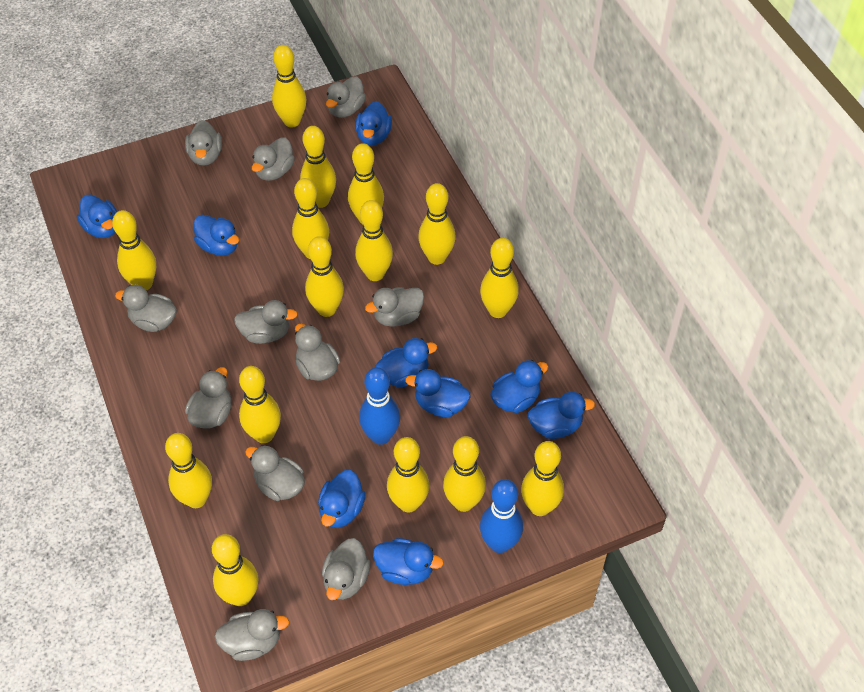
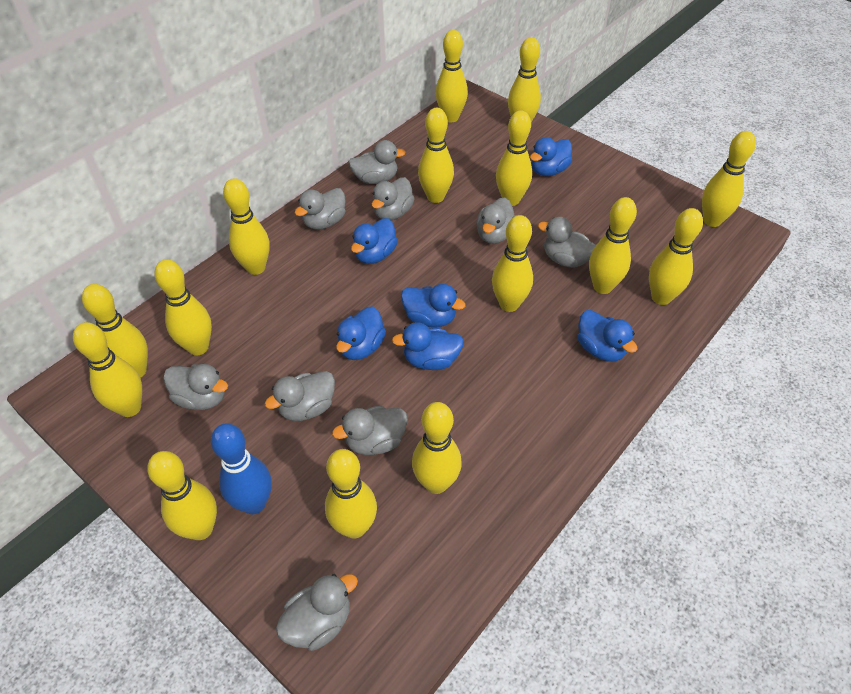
blue bowling pin: [359,367,400,445] [480,479,523,553] = 2 -> [211,423,272,514] = 1
blue duck: [77,194,117,238] [194,215,239,256] [318,470,366,528] [355,101,392,146] [373,538,444,585] [375,338,437,387] [405,369,470,417] [490,360,548,413] [528,392,595,439] = 9 -> [336,307,386,360] [351,218,398,264] [392,322,464,370] [401,284,466,328] [530,137,572,176] [577,310,637,362] = 6
grey duck: [115,285,177,332] [185,120,222,166] [185,367,231,429] [214,609,289,661] [234,300,298,344] [245,445,305,501] [252,137,295,181] [295,324,340,381] [322,538,371,600] [326,76,366,118] [365,287,424,327] = 11 -> [163,364,228,410] [265,371,335,421] [276,574,358,651] [295,188,346,230] [332,406,408,455] [348,140,406,184] [372,177,415,220] [476,198,517,244] [538,217,596,268] = 9

